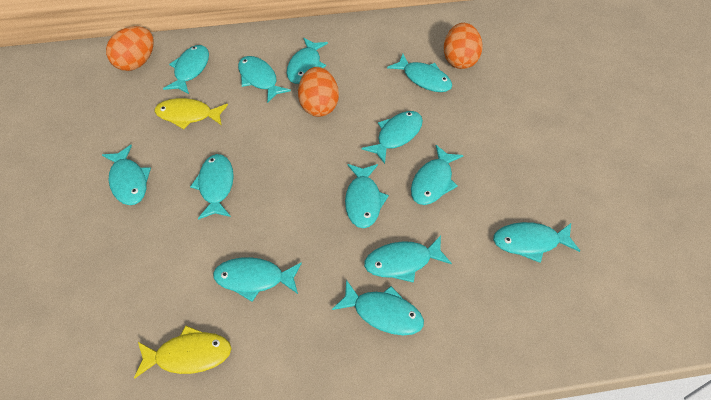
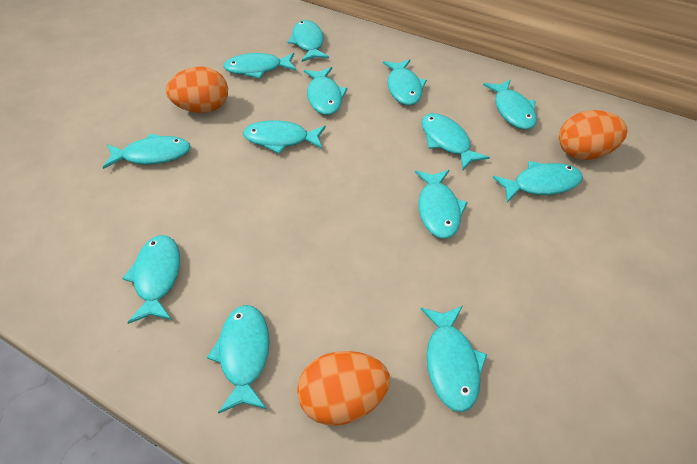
yellow fish: [134,325,232,379] [155,98,228,129] = 2 -> none = 0

